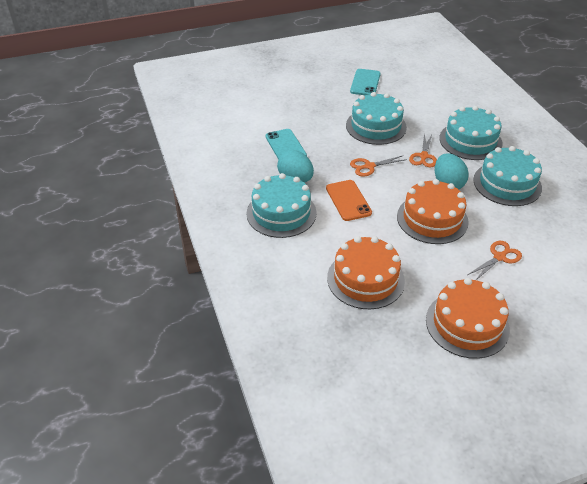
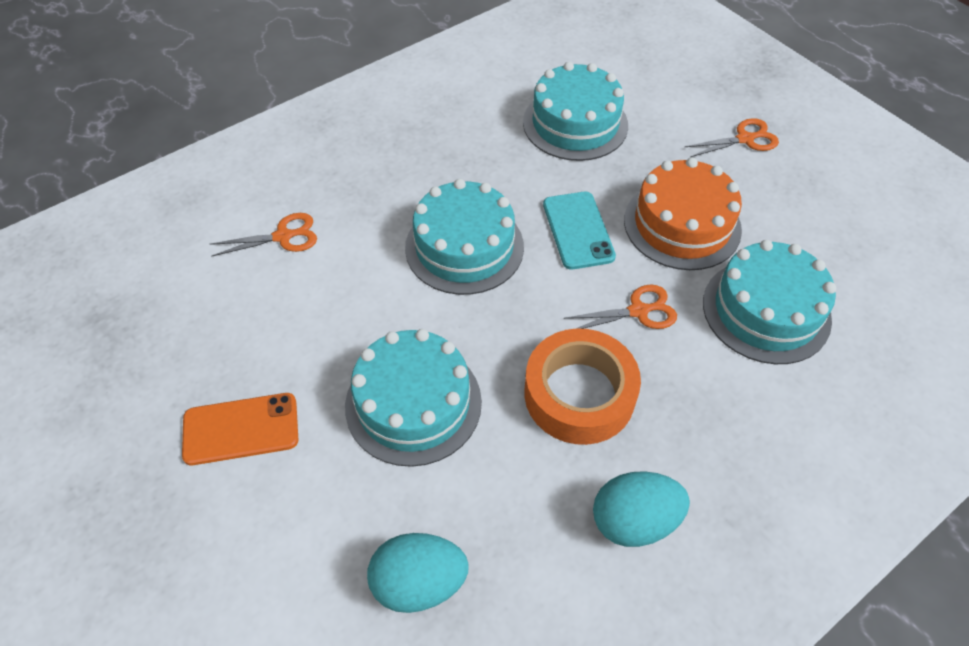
orange cake: [327,236,405,309] [397,179,469,244] [426,278,510,359] = 3 -> [624,158,742,270] = 1
orange tape: none = 0 -> [524,328,641,445] = 1
turquoise phone: [265,129,307,160] [350,69,381,95] = 2 -> [543,192,616,270] = 1

